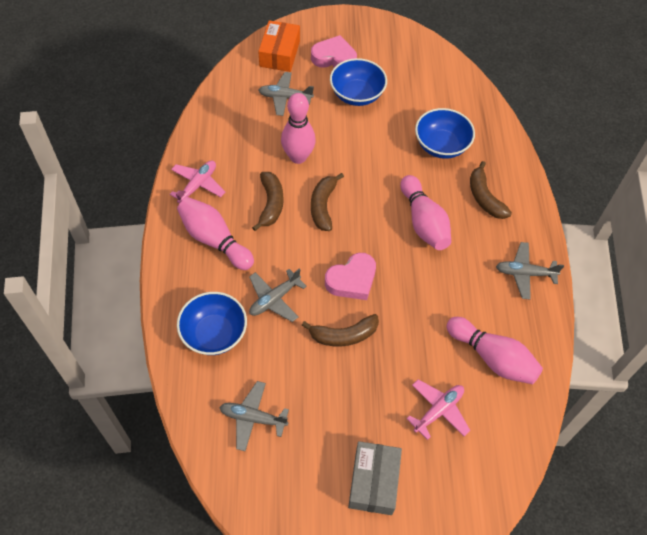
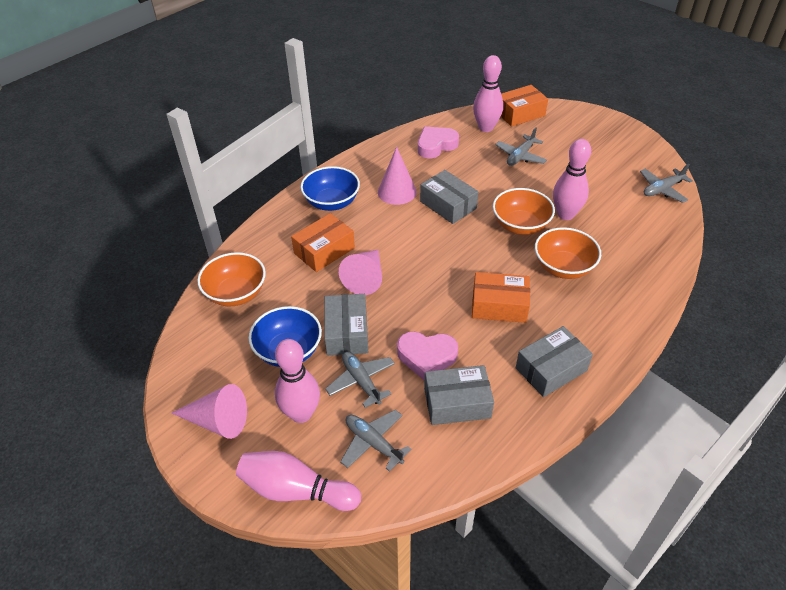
blue bowl: [177,292,247,355] [330,58,387,106] [415,108,475,159] = 3 -> [249,306,322,367] [301,166,360,211] = 2
brown banana: [252,172,284,231] [301,314,379,347] [311,173,344,231] [470,161,512,219] = 4 -> none = 0
grey box: [348,441,402,515] = 1 -> [324,294,368,356] [420,170,478,224] [424,365,494,425] [516,326,593,397] = 4
orange bowl: none = 0 -> [197,252,266,306] [493,188,555,235] [535,227,601,279] = 3
orange box: [258,20,300,72] = 1 -> [291,213,355,272] [472,272,530,323] [501,85,548,127] = 3
pink cone: none = 0 -> [172,384,247,439] [339,250,382,295] [378,147,417,205] = 3
pink plane: [170,160,225,203] [407,379,471,440] = 2 -> none = 0

